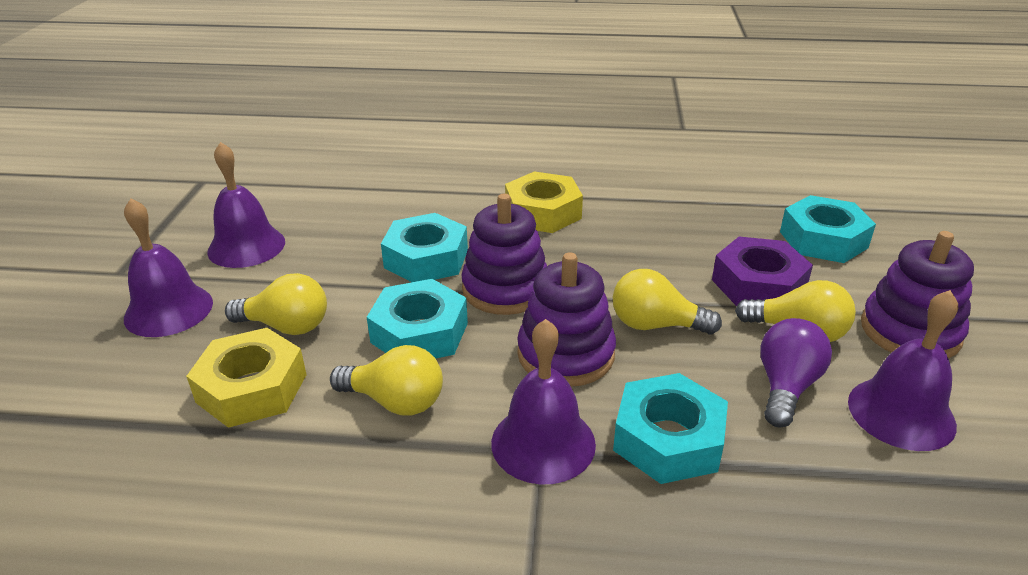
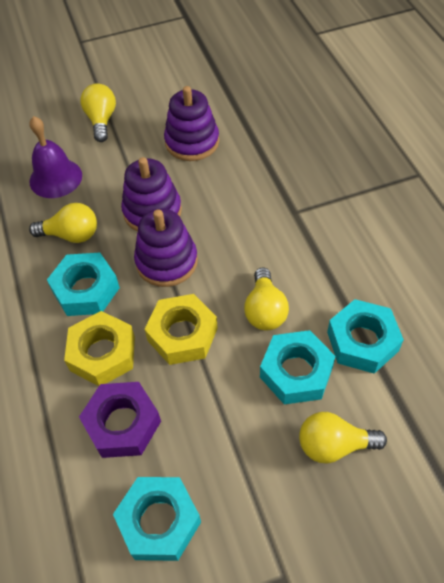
purple bell: [124,198,213,337] [207,142,285,268] [491,319,596,485] [848,290,958,451] = 4 -> [29,116,82,198] = 1
purple light bulb: [760,318,832,427] = 1 -> none = 0

